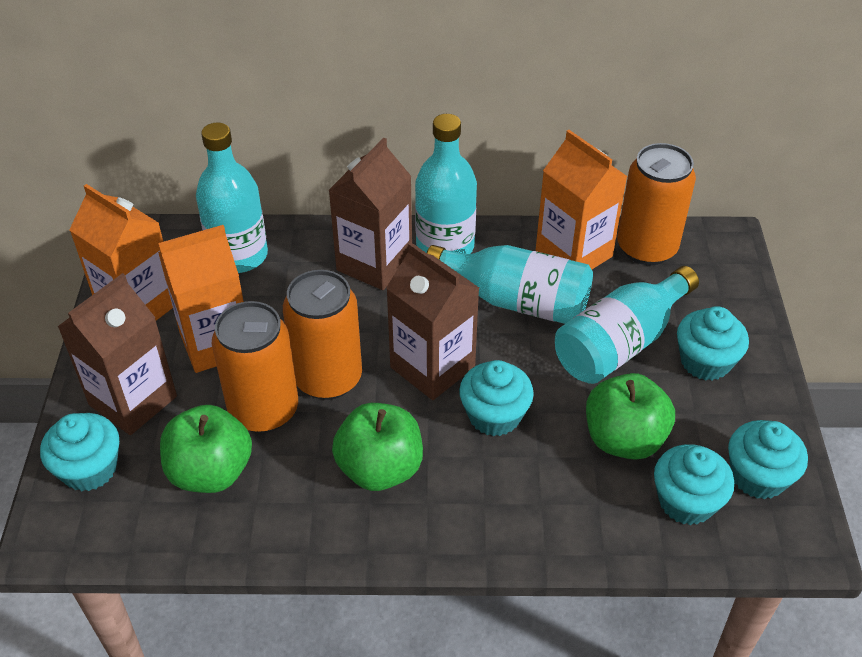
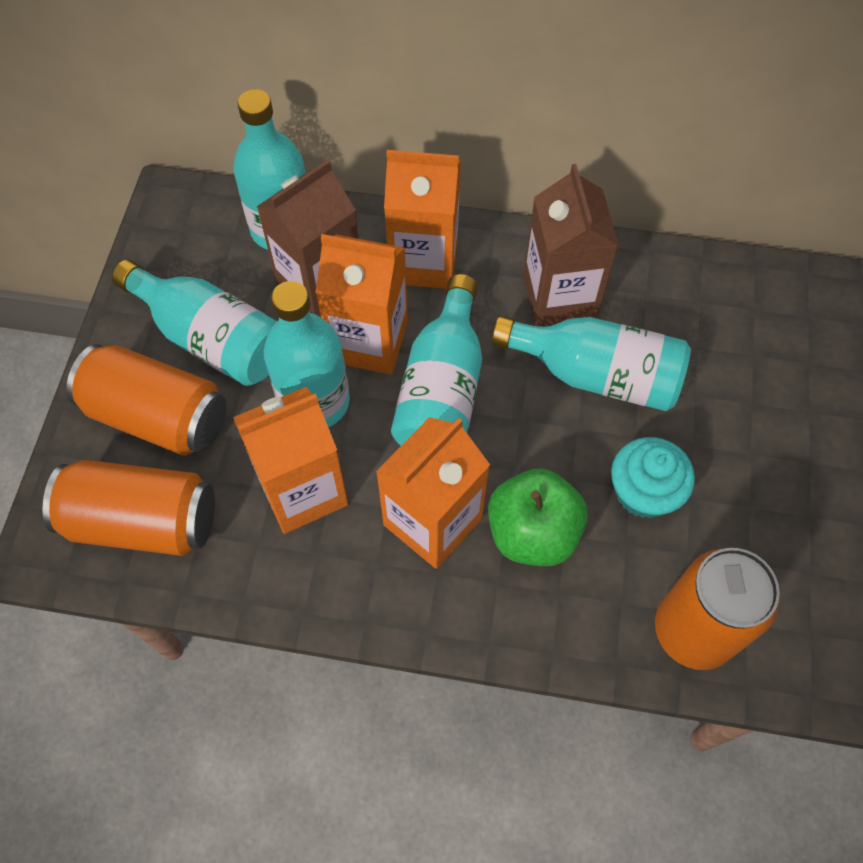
brown carton: [57,273,177,435] [329,138,412,290] [386,242,479,400] = 3 -> [257,159,358,317] [523,164,619,326] = 2
green apple: [160,405,252,493] [332,403,423,491] [586,373,675,460] = 3 -> [488,468,588,566] = 1
orange carton: [69,184,173,321] [158,225,244,373] [536,130,628,269] = 3 -> [233,387,348,534] [315,234,408,375] [376,417,490,569] [384,150,461,289] = 4
turquoise bottle: [196,123,268,273] [415,114,477,254] [427,245,593,324] [555,266,699,384] = 4 -> [112,259,277,386] [233,89,305,250] [264,281,350,428] [391,274,482,446] [492,316,691,411] = 5
turquoise cupcake: [40,413,119,491] [459,360,534,436] [654,444,734,525] [677,306,749,381] [728,420,808,499] = 5 -> [611,437,695,518] = 1

